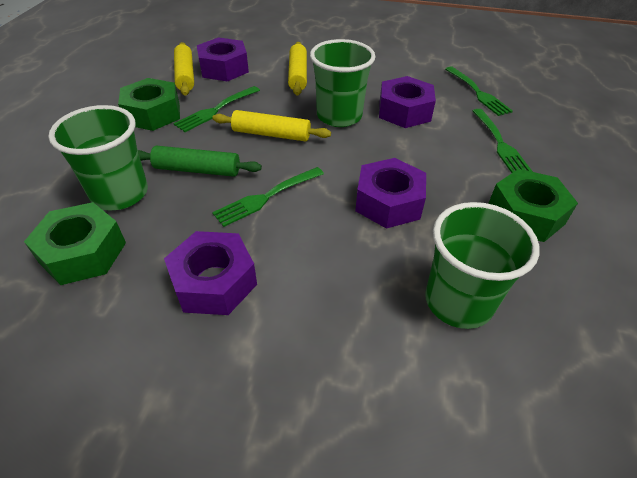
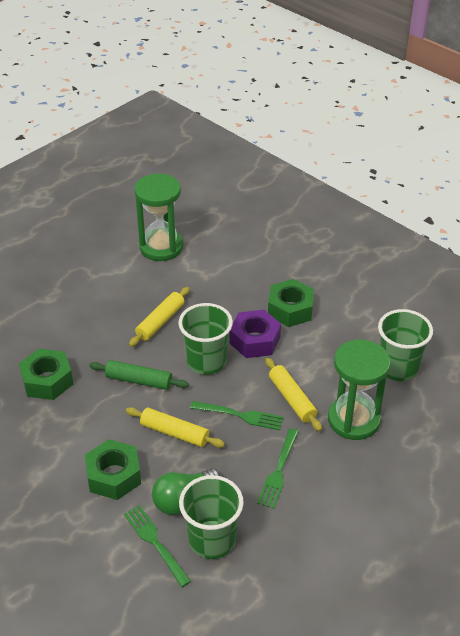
green fork: [173,86,260,132] [212,167,324,227] [445,66,513,116] [473,109,533,173] = 4 -> [124,505,191,587] [190,401,283,430] [257,428,299,509] = 3
green hourglass: none = 0 -> [134,174,183,261] [328,339,391,440] = 2
green light bulb: none = 0 -> [152,468,220,515] = 1
purple nut: [164,231,257,315] [197,37,249,82] [355,158,426,229] [379,76,436,128] = 4 -> [230,310,281,358] = 1

